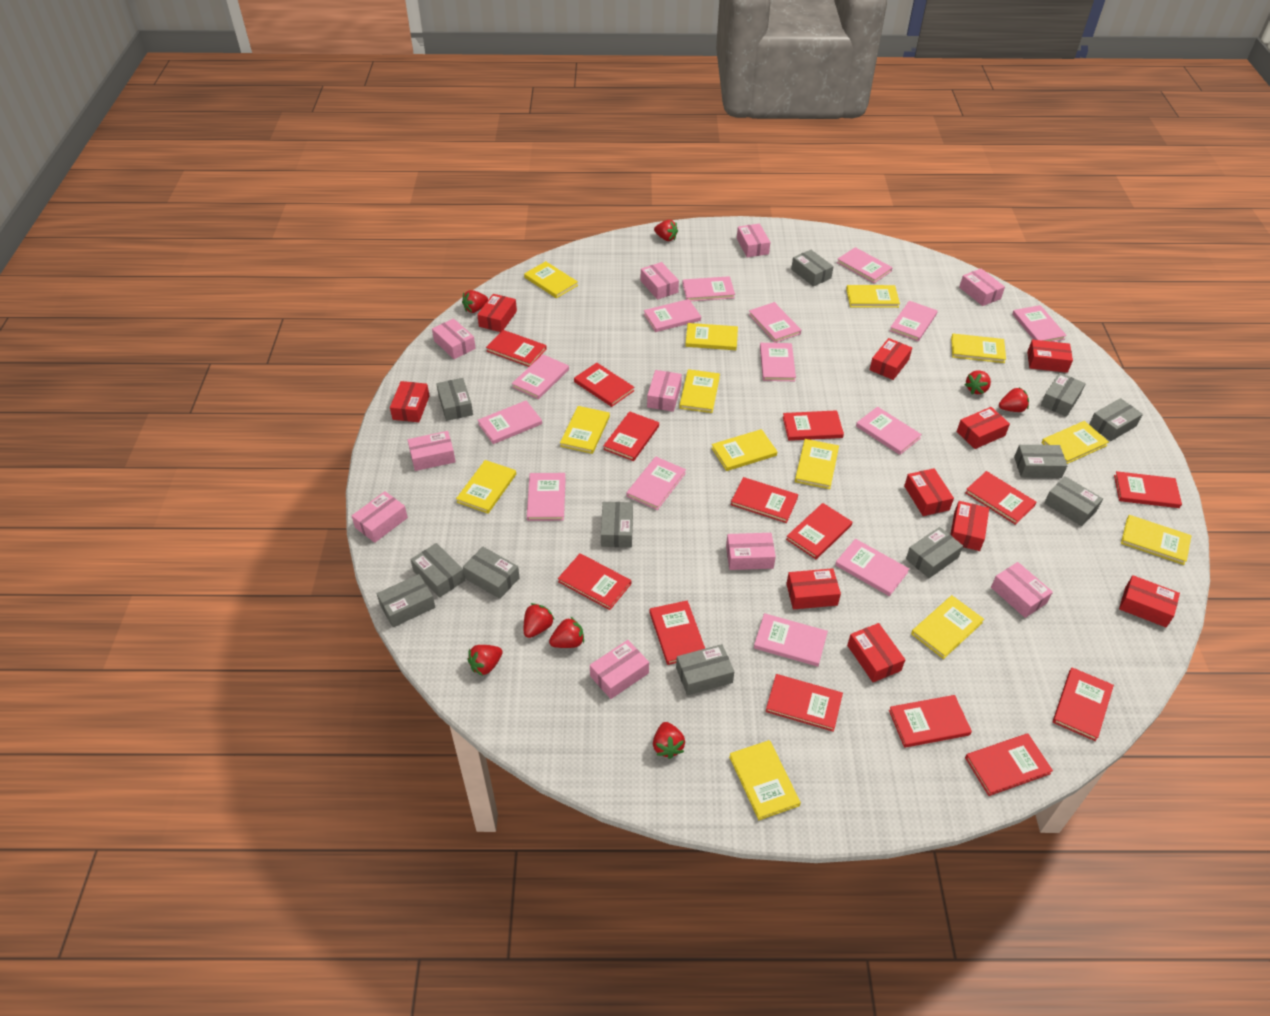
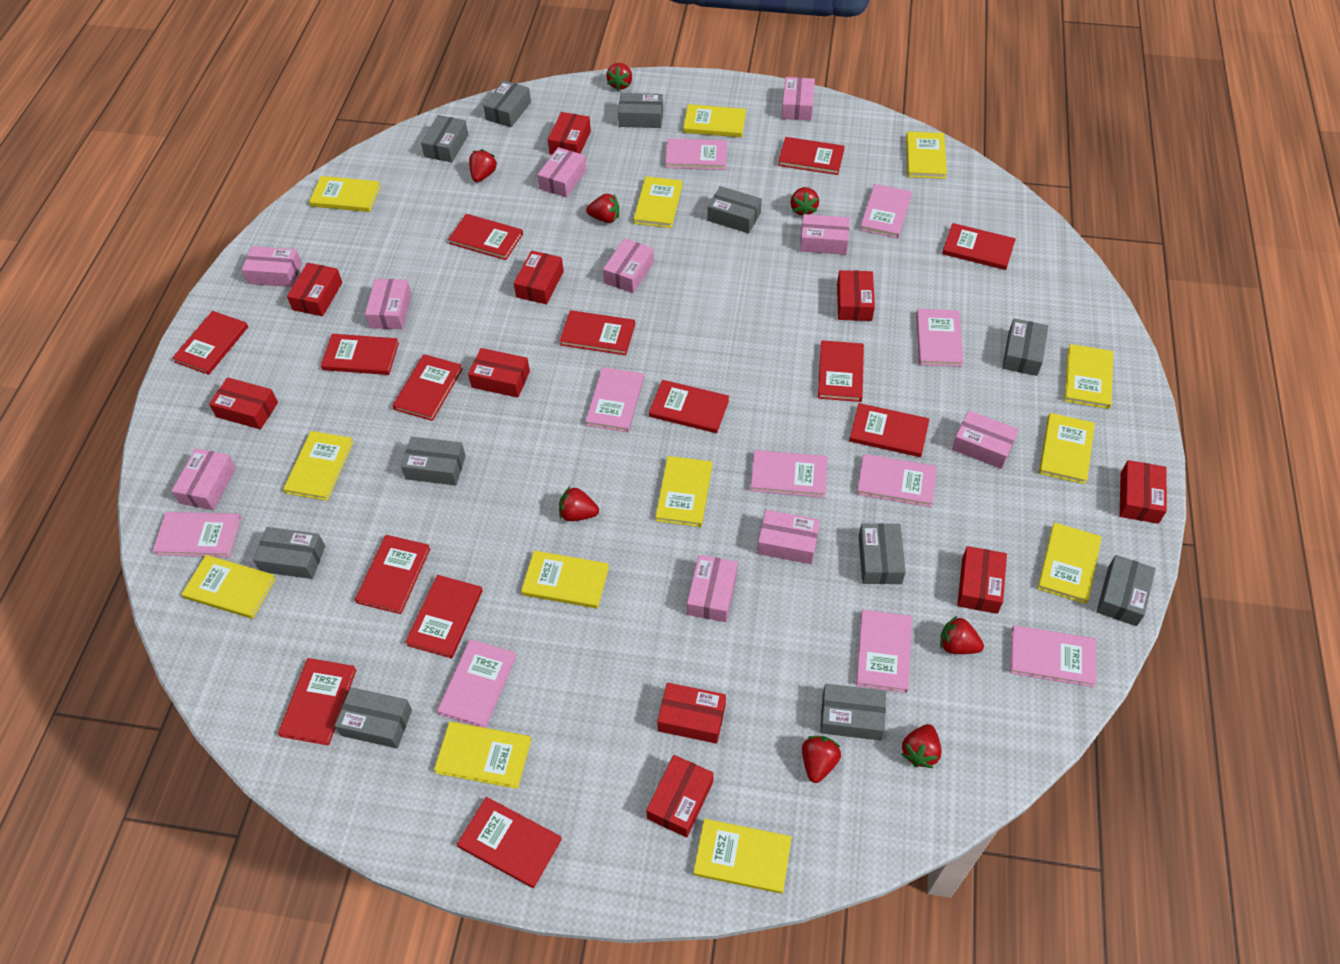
grey box: [377,574,435,627] [410,543,465,598] [436,378,473,421] [463,547,520,599] [601,502,633,547] [676,644,734,695] [791,250,834,286] [906,527,963,578] [1014,445,1067,478] [1041,373,1086,417] [1044,476,1103,526] [1089,398,1143,441] = 12 -> [253,527,325,579] [335,687,412,748] [401,437,466,485] [421,115,468,162] [483,80,531,127] [618,93,663,128] [707,186,762,233] [820,684,886,741] [859,523,906,584] [1002,318,1048,376] [1097,555,1156,626] = 11
pink book: [478,401,542,444] [512,354,569,399] [527,473,566,521] [626,457,686,510] [644,299,701,332] [682,276,735,301] [749,302,801,343] [754,613,828,667] [760,343,796,381] [835,539,909,596] [837,247,893,283] [856,407,922,455] [890,301,938,341] [1012,305,1067,342] = 14 -> [153,512,242,557] [437,639,517,728] [585,367,644,433] [665,138,727,170] [750,450,828,498] [856,610,912,693] [857,454,937,507] [860,184,912,238] [916,309,964,367] [1010,625,1096,687] = 10

